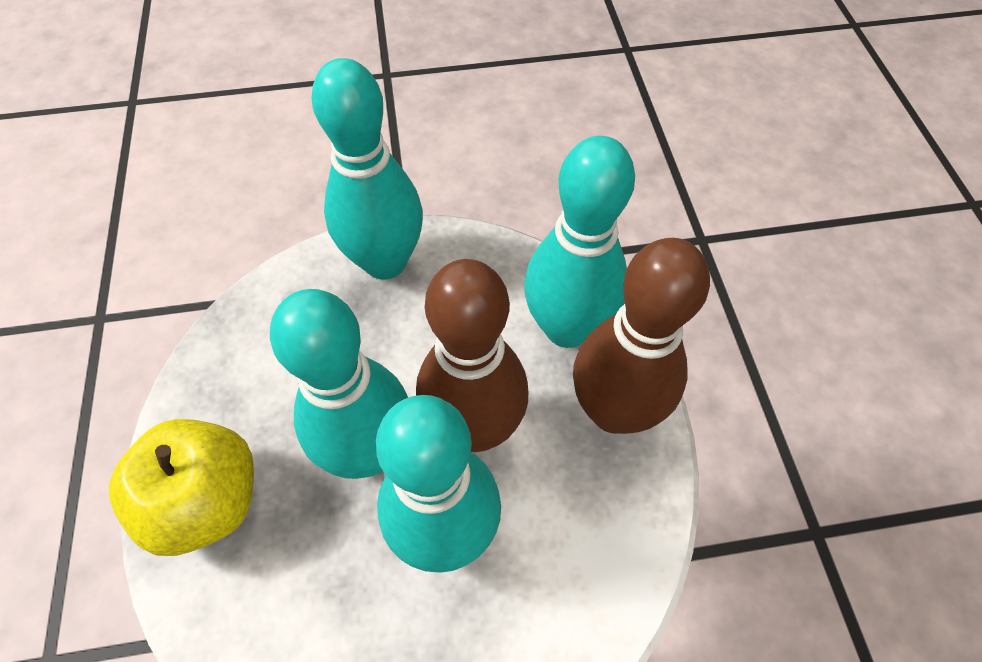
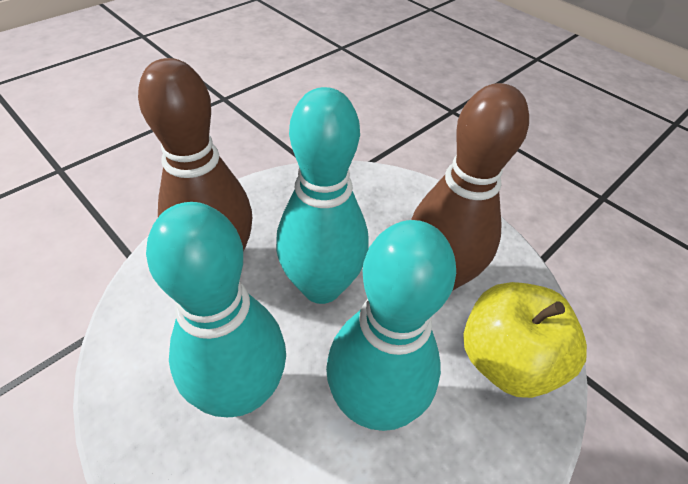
turquoise bowling pin: [270,289,408,479] [311,58,423,280] [376,395,501,573] [524,136,635,348] = 4 -> [146,202,286,417] [276,87,369,304] [326,220,456,431] = 3

